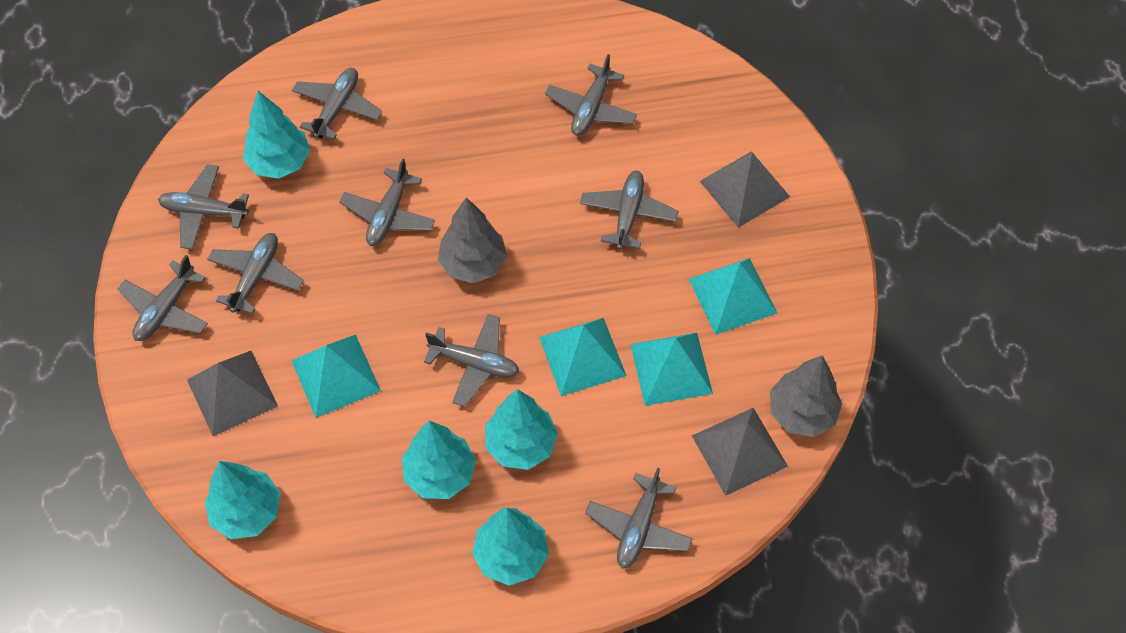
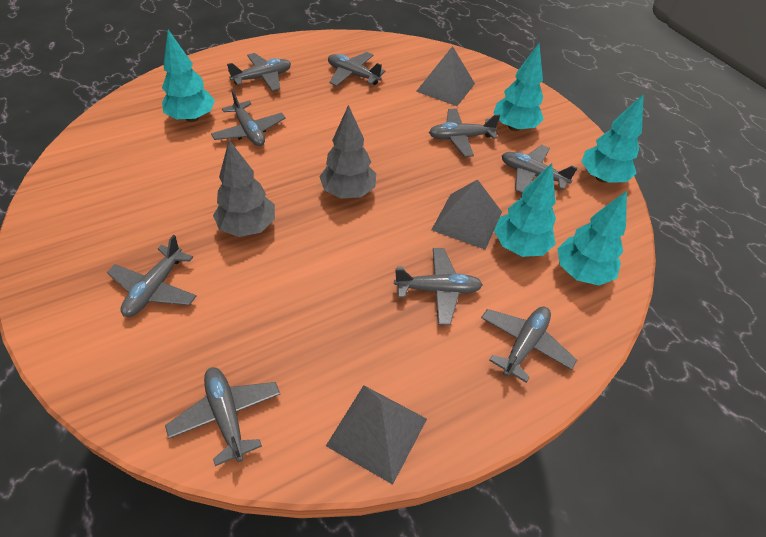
turquoise pyramid: [291,335,381,418] [539,318,626,396] [630,333,713,406] [689,258,777,335] = 4 -> none = 0

